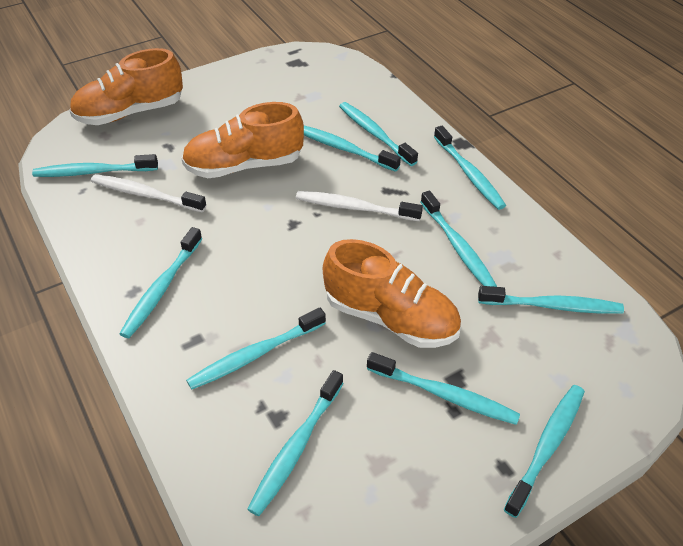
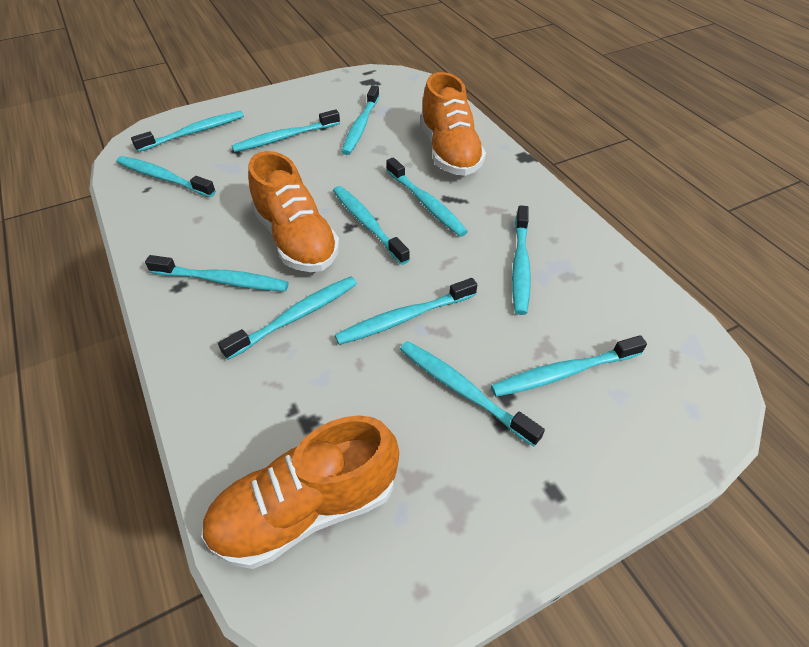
turquoise toothbrush: [32,154,158,177] [119,227,202,338] [186,308,326,390] [247,370,343,516] [304,126,401,172] [339,102,418,166] [367,352,520,425] [421,191,497,287] [434,126,506,210] [478,286,624,314] [504,385,585,518] = 11 -> [117,156,216,197] [131,111,244,152] [145,255,289,292] [218,276,357,360] [231,109,340,152] [333,186,410,265] [335,278,477,345] [342,85,379,155] [386,157,468,237] [400,341,545,446] [491,335,647,397] [512,205,531,315] = 12
white toothbrush: [91,174,206,212] [296,191,423,221] = 2 -> none = 0

